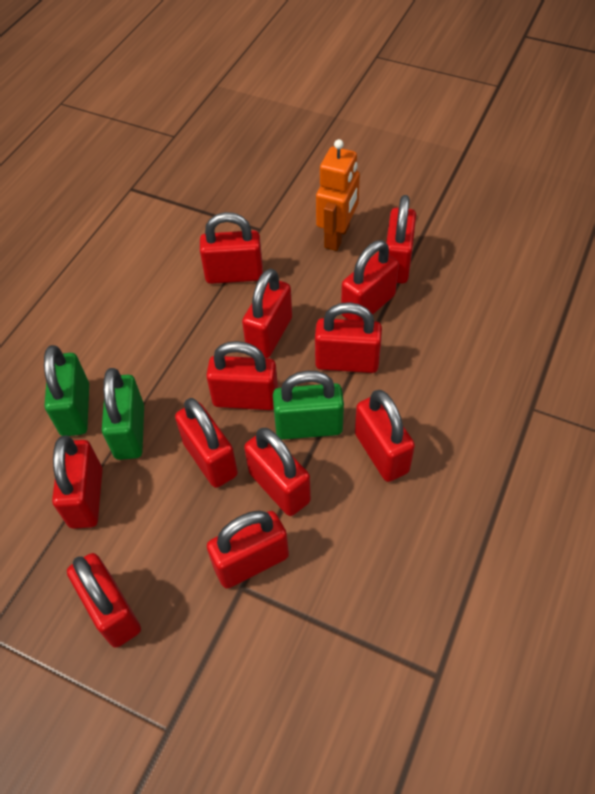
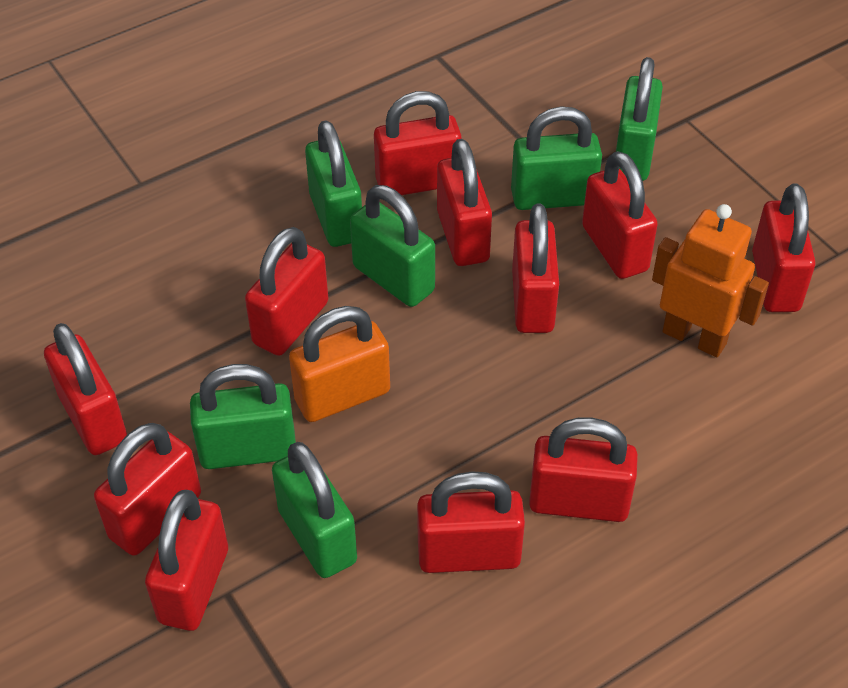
green padlock: [44,345,89,436] [102,368,144,460] [273,371,344,440] = 3 -> [190,364,296,469] [272,442,357,578] [305,121,362,247] [350,185,435,307] [511,106,602,210] [616,57,663,181] = 6
orange padlock: none = 0 -> [289,306,390,422] = 1
red padlock: [52,435,102,529] [67,553,141,648] [175,398,238,488] [200,212,263,284] [206,341,278,410] [207,510,289,589] [242,268,292,358] [244,428,311,516] [315,302,382,373] [341,240,399,321] [355,390,415,482] [386,195,416,283] = 12 -> [44,323,127,455] [94,423,201,556] [145,490,228,631] [245,227,329,356] [374,91,462,195] [417,471,525,573] [437,139,492,266] [512,204,559,333] [529,417,638,522] [582,151,658,279] [752,183,815,312] = 11

